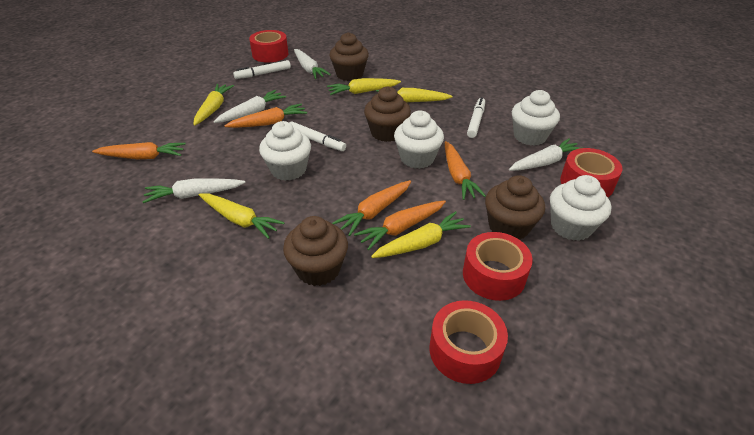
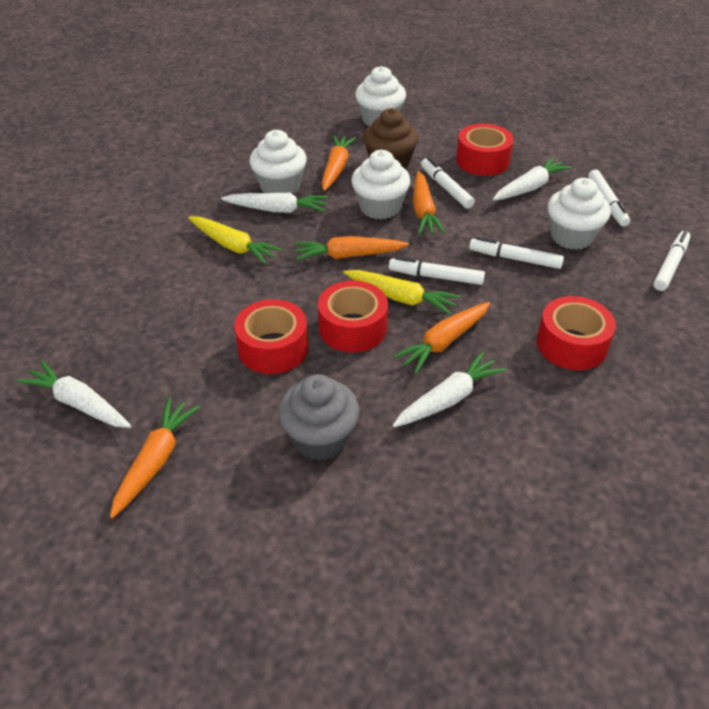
brown cupcake: [283,216,348,286] [329,32,369,81] [364,86,411,142] [485,175,545,240] = 4 -> [363,108,418,169] = 1
grey cupcake: none = 0 -> [278,374,359,461] = 1
white marker: [233,60,291,79] [289,122,346,151] [467,97,485,138] = 3 -> [389,257,485,285] [421,158,475,209] [469,237,564,269] [588,170,630,227] [653,230,690,291] = 5
yellow carrot: [193,84,234,126] [199,194,285,239] [327,78,401,95] [371,211,471,258] [376,88,453,102] = 5 -> [188,217,282,264] [344,270,460,315] = 2

